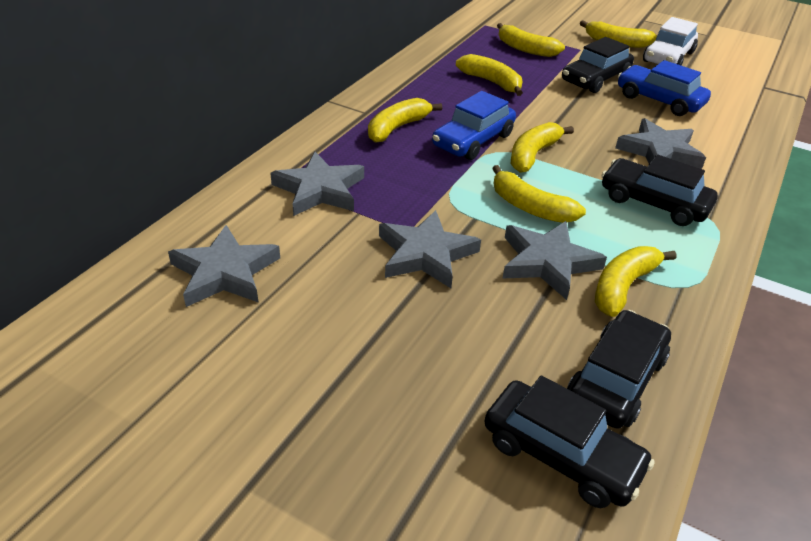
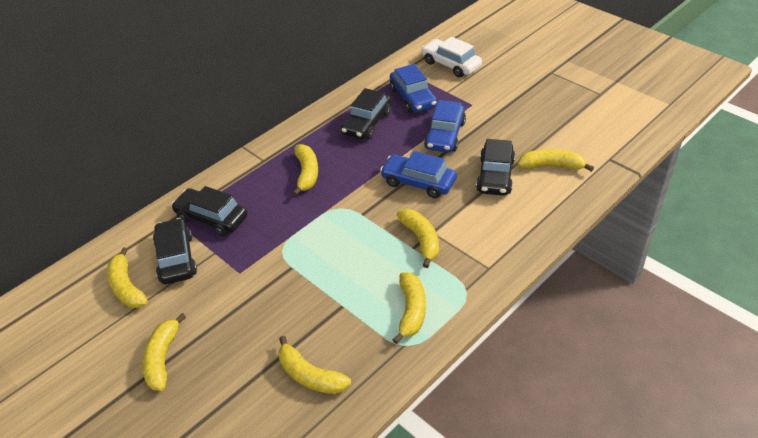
blue car: [432,91,516,160] [618,60,711,116] = 2 -> [380,151,457,199] [390,64,437,113] [424,100,466,153] = 3
grey star: [168,225,280,307] [270,152,364,216] [379,210,481,288] [502,221,607,300] [615,118,706,169] = 5 -> none = 0

